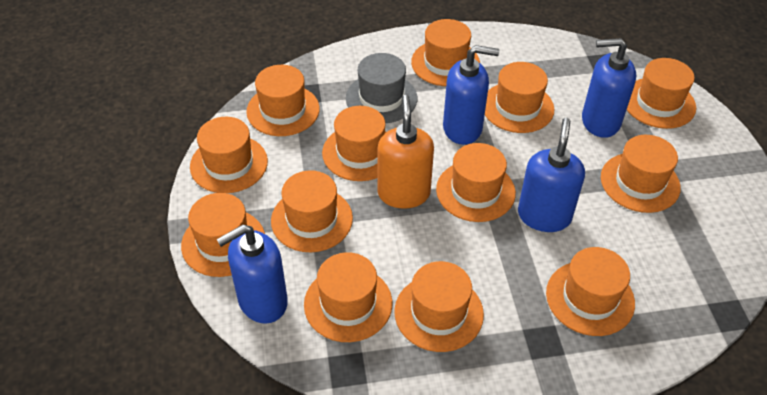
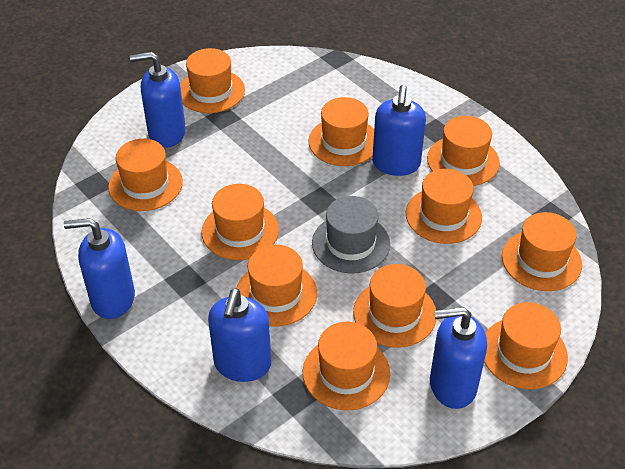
blue soap dispenser: [217,225,288,324] [443,45,499,145] [518,118,585,232] [582,38,636,138] = 4 -> [64,218,135,319] [130,52,186,148] [208,288,271,382] [372,85,426,176] [430,307,487,409] = 5
orange hat: [181,193,265,277] [190,117,268,193] [246,65,320,136] [271,170,353,252] [304,252,392,342] [322,106,386,181] [394,261,484,352] [411,19,480,86] [436,143,516,222] [485,62,554,133] [546,247,635,336] [601,135,681,213] [627,58,696,129] = 13 -> [108,139,183,211] [180,48,245,113] [201,184,279,260] [236,245,317,326] [303,322,390,410] [308,97,374,166] [353,264,437,348] [406,169,482,244] [427,116,500,186] [484,302,568,389] [502,212,582,291] = 11
orange soap dispenser: [377,95,434,209] = 1 -> none = 0

